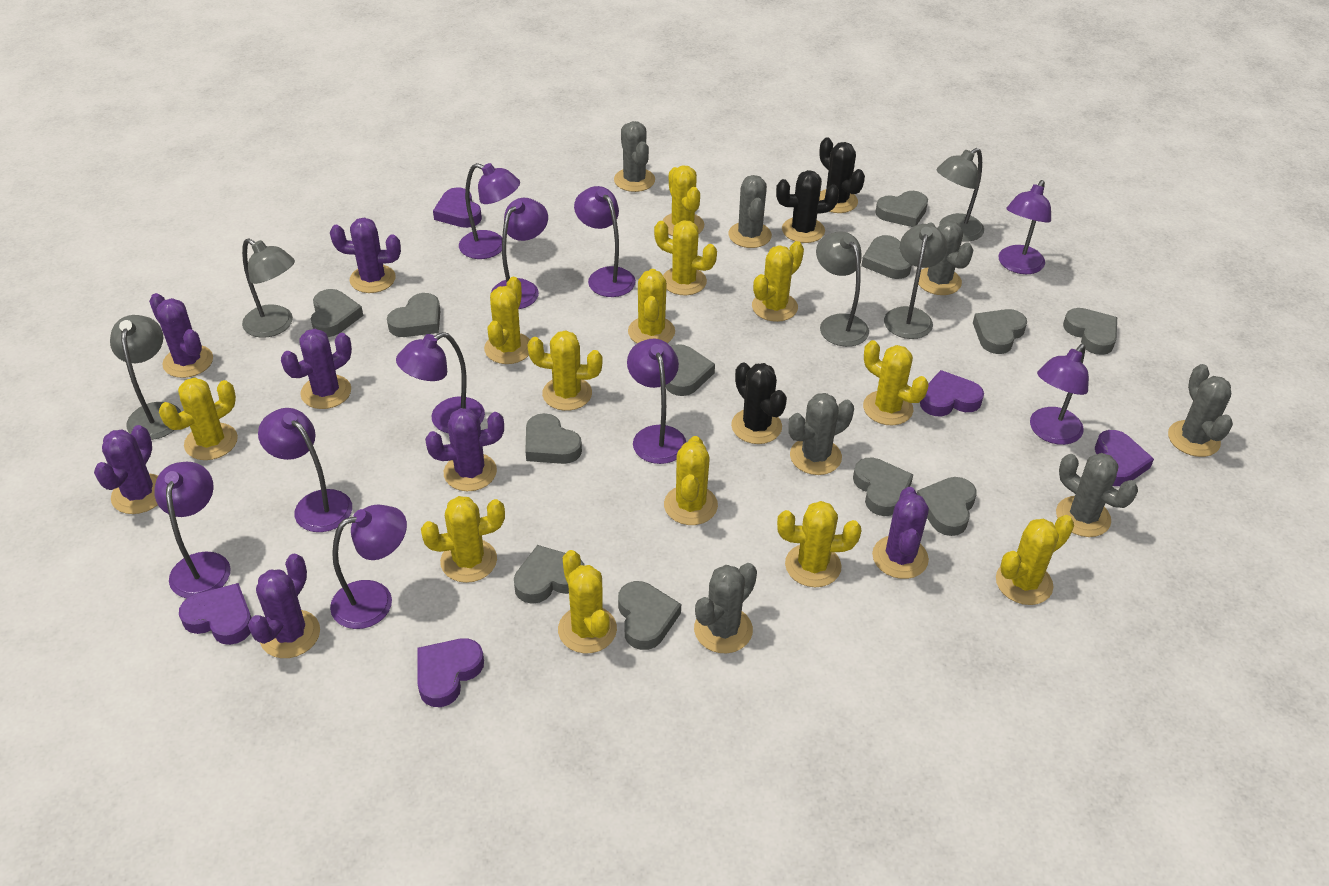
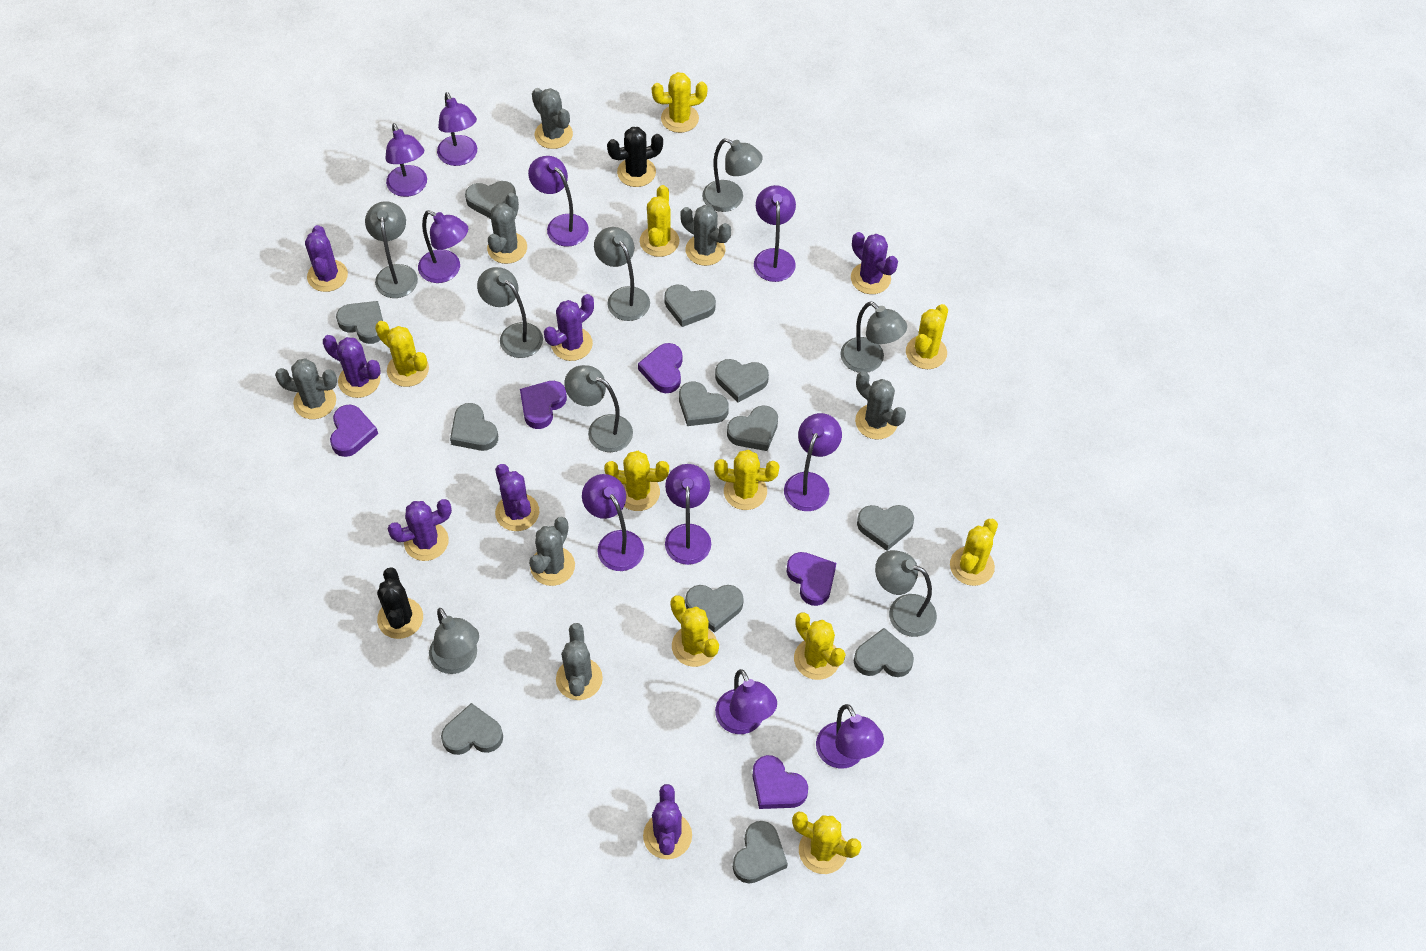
black cactus: [731,363,787,444] [776,170,839,243] [819,138,865,213] = 3 -> [377,567,423,639] [607,127,663,187] = 2
grey lamp: [110,315,181,440] [242,238,295,338] [816,232,869,347] [884,224,947,339] [936,148,984,242] = 5 -> [365,201,418,298] [429,608,479,674] [477,267,543,358] [564,365,633,452] [594,227,650,321] [702,138,763,212] [840,302,907,373] [875,550,937,637] = 8
yellow cactus: [159,378,238,460] [421,496,505,583] [484,277,530,364] [527,330,603,411] [558,550,617,654] [628,269,675,343] [654,220,717,295] [662,166,704,236] [664,436,718,525] [752,241,804,322] [777,501,861,587] [863,340,928,426] [996,515,1074,605] = 13 -> [375,321,429,387] [604,451,669,511] [640,185,679,257] [652,72,707,133] [670,595,719,667] [714,450,779,510] [792,812,862,874] [794,612,846,680] [906,304,948,369] [950,519,998,586] = 10

